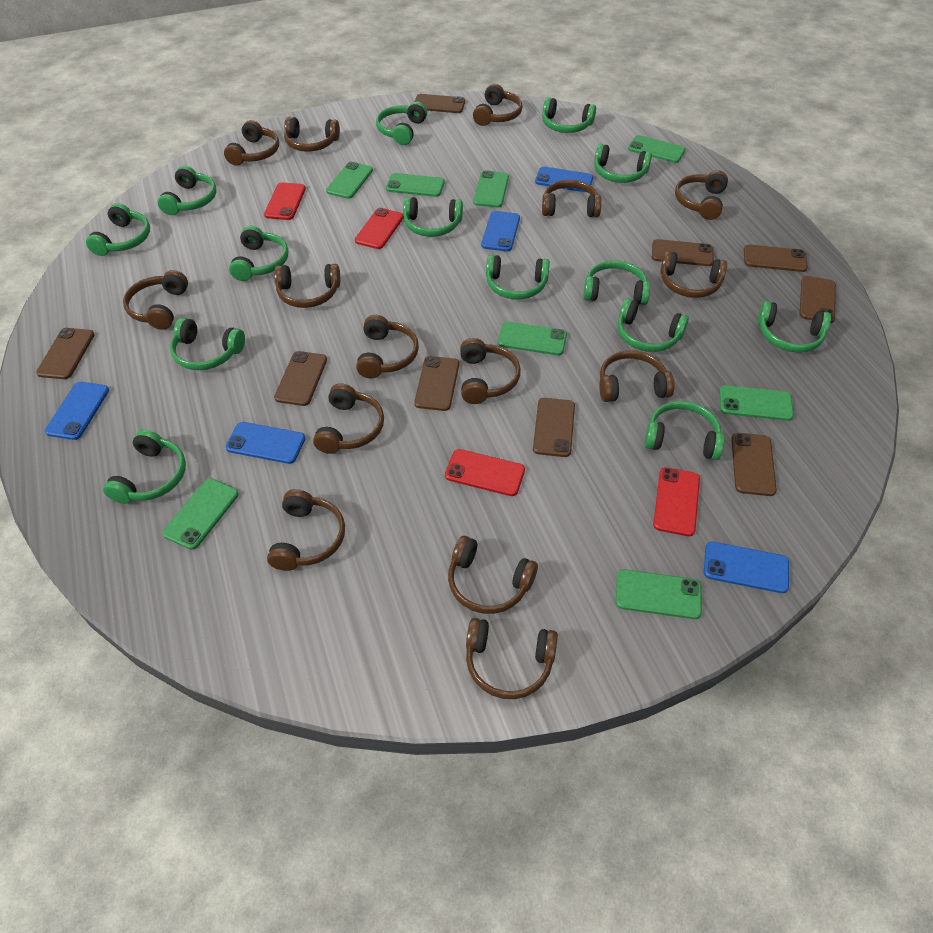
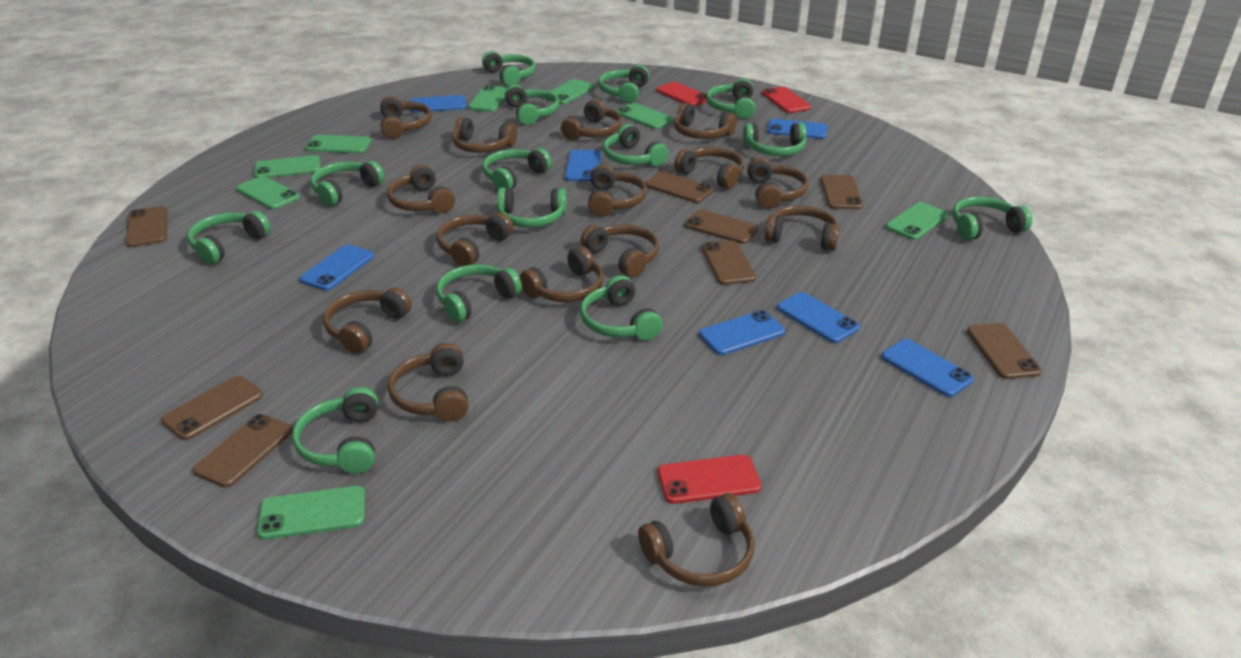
blue phone: [45,382,109,440] [226,422,305,464] [481,211,520,252] [535,166,593,192] [704,542,789,593] = 5 -> [299,244,374,291] [410,95,467,113] [565,150,601,182] [699,310,785,355] [767,119,827,139] [777,292,860,343] [881,339,974,397] = 7
brown phone: [36,328,94,379] [274,351,327,406] [414,356,459,411] [415,94,465,113] [533,398,575,457] [652,239,714,266] [731,433,777,496] [744,244,808,272] [800,276,836,323] = 9 -> [126,206,167,247] [161,376,263,440] [193,414,293,487] [645,171,714,203] [684,209,759,244] [702,240,756,285] [820,175,863,209] [967,323,1042,379] = 8
red phone: [264,182,306,220] [355,208,404,249] [445,449,525,496] [653,467,700,536] = 4 -> [656,82,707,107] [658,455,762,504] [762,87,811,113] = 3

